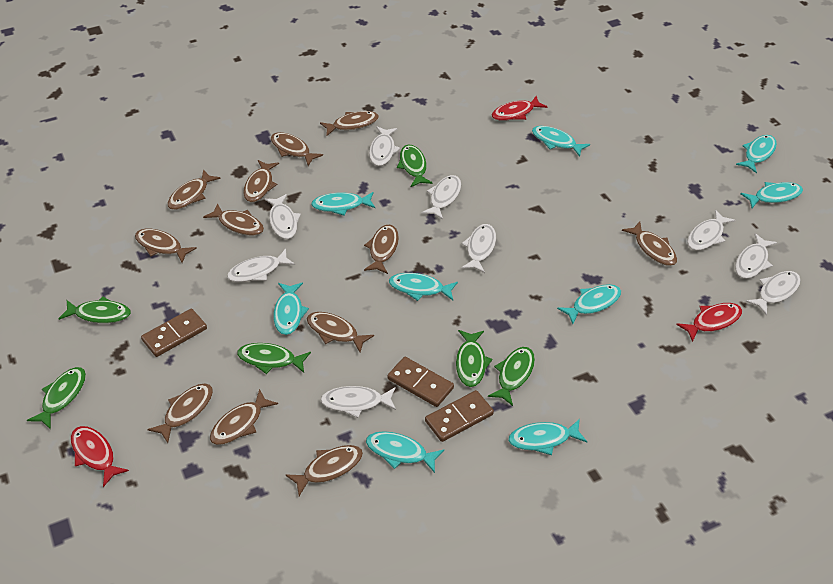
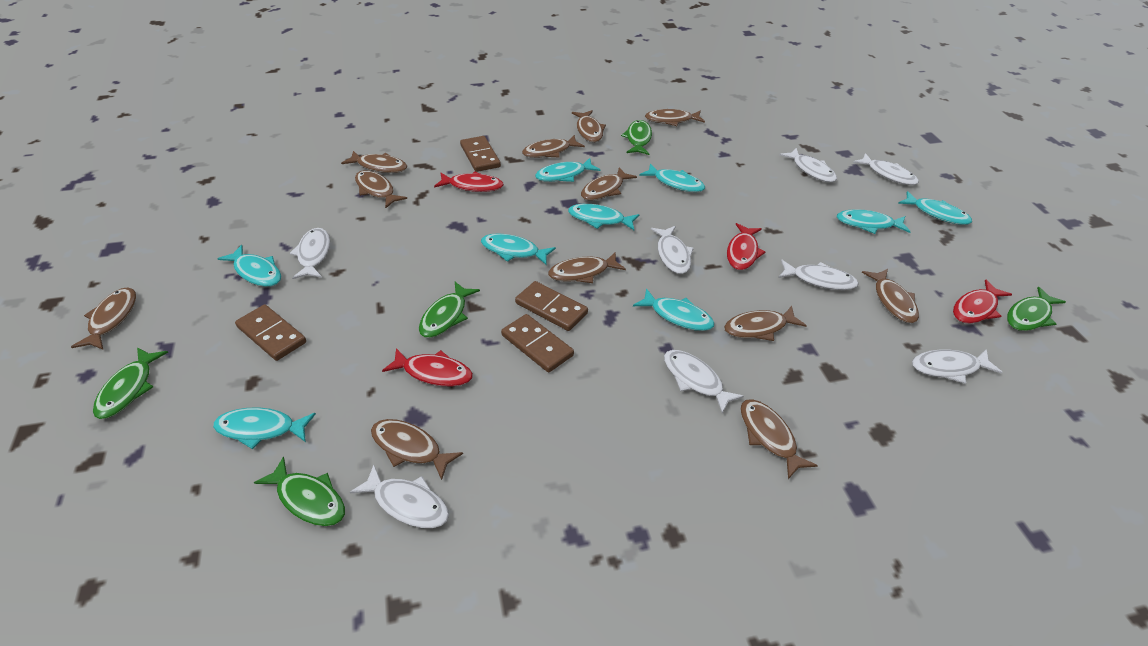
brown domino: [141,309,207,357] [387,357,454,407] [425,390,494,442] = 3 -> [235,304,306,361] [460,136,501,172] [501,314,574,373] [515,281,588,331] = 4
green fish: [27,367,86,430] [59,296,131,323] [237,343,311,374] [397,145,433,187] [456,330,492,387] [488,347,535,406] = 6 -> [93,348,168,419] [254,457,345,526] [419,282,480,338] [621,120,652,155] [1007,287,1066,331] = 5
red fish: [71,426,129,487] [492,96,547,121] [676,303,742,342] = 3 -> [382,348,473,387] [434,172,504,192] [727,223,765,270] [953,279,1012,324] = 4
white fish: [227,249,295,282] [264,194,301,239] [320,386,396,418] [369,127,400,166] [421,175,461,220] [461,224,496,273] [687,210,736,250] [735,233,778,279] [745,271,801,316] = 9 -> [290,228,330,279] [350,465,449,528] [650,226,694,274] [664,350,744,414] [778,260,859,290] [780,148,837,182] [853,153,919,185] [912,349,1002,384] = 8

